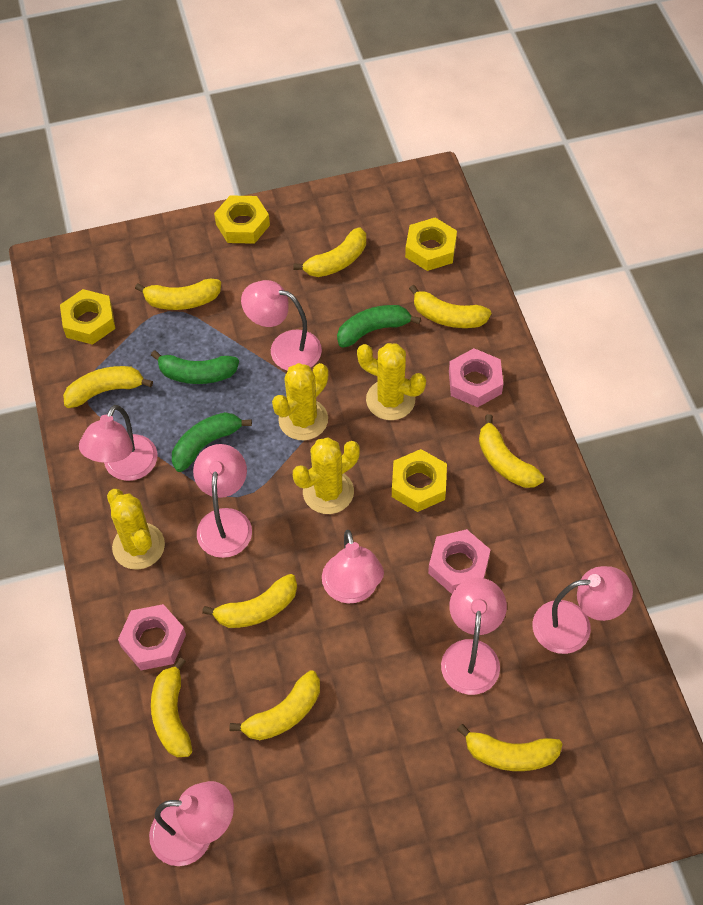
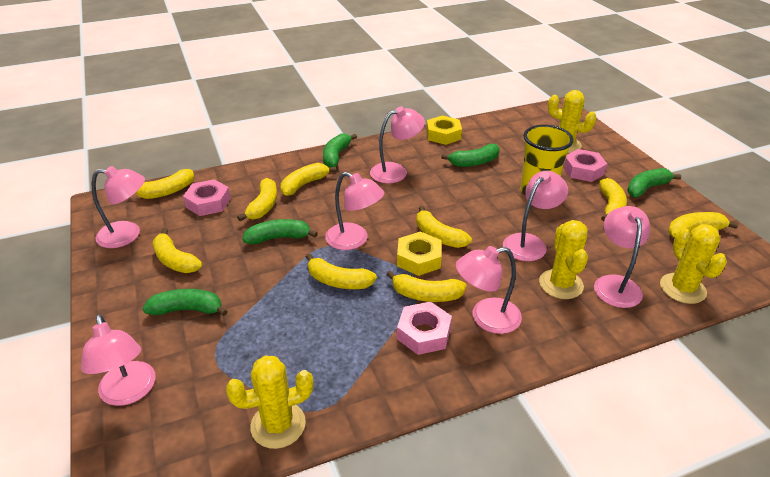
green banana: [151,350,239,384] [172,412,252,472] [337,305,421,348] = 3 -> [143,289,228,316] [242,219,318,244] [323,133,357,167] [441,144,500,167] [627,168,681,197] = 5
yellow cup: none = 0 -> [520,125,574,195] = 1
yellow nut: [60,289,116,345] [214,196,270,244] [392,449,447,512] [405,218,457,271] = 4 -> [397,232,442,276] [426,115,462,145] = 2

